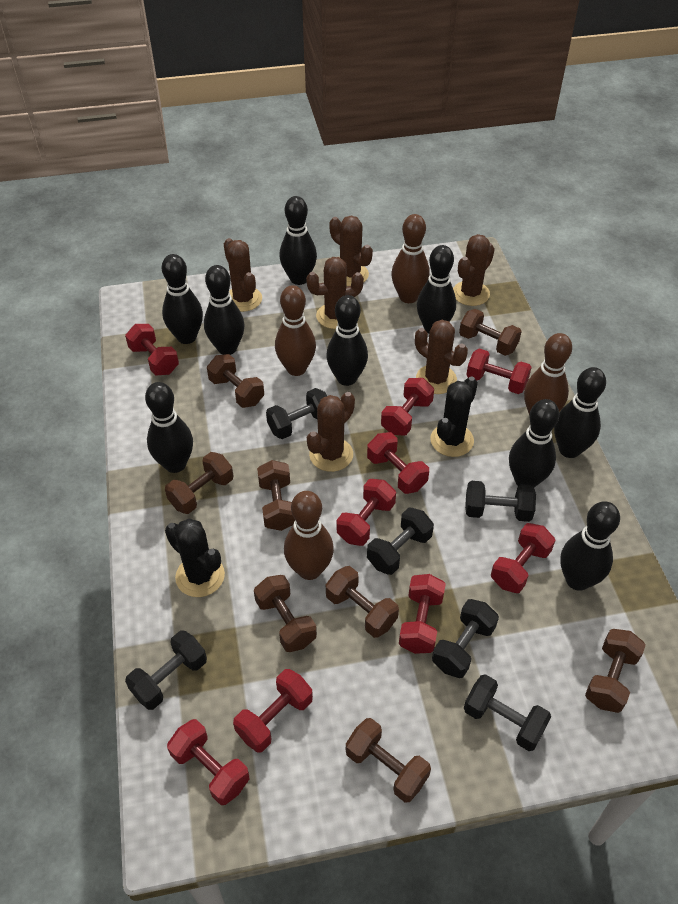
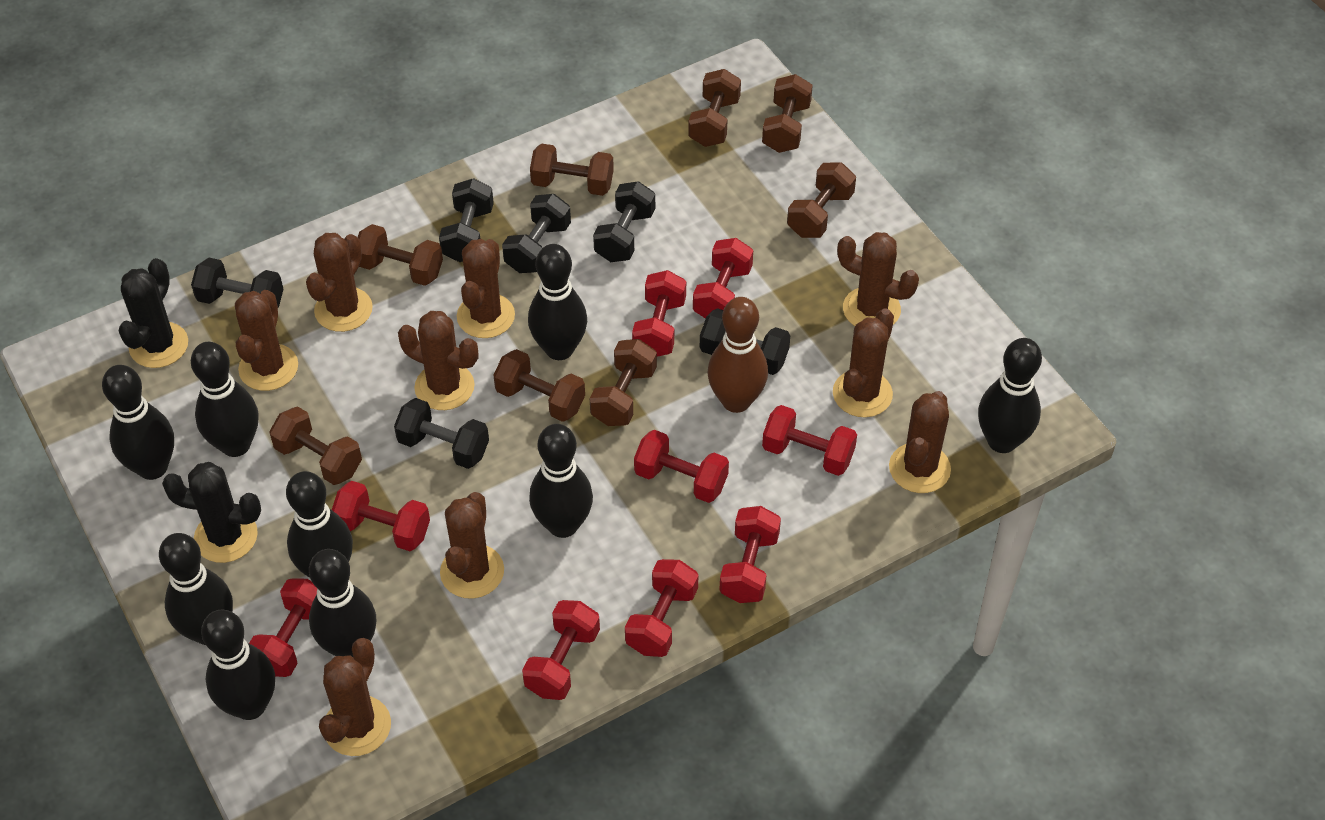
brown bowling pin: [275,285,316,376] [284,491,334,580] [391,214,430,303] [524,333,572,416] = 4 -> [707,297,768,413] = 1
brown cactus: [224,238,262,312] [306,257,364,329] [307,392,355,472] [329,216,373,286] [415,320,468,394] [453,234,495,306] = 6 -> [235,290,298,391] [306,233,373,332] [319,638,391,756] [398,311,478,410] [440,492,504,599] [457,239,515,338] [833,308,894,417] [837,232,919,326] [889,391,951,493] = 9

